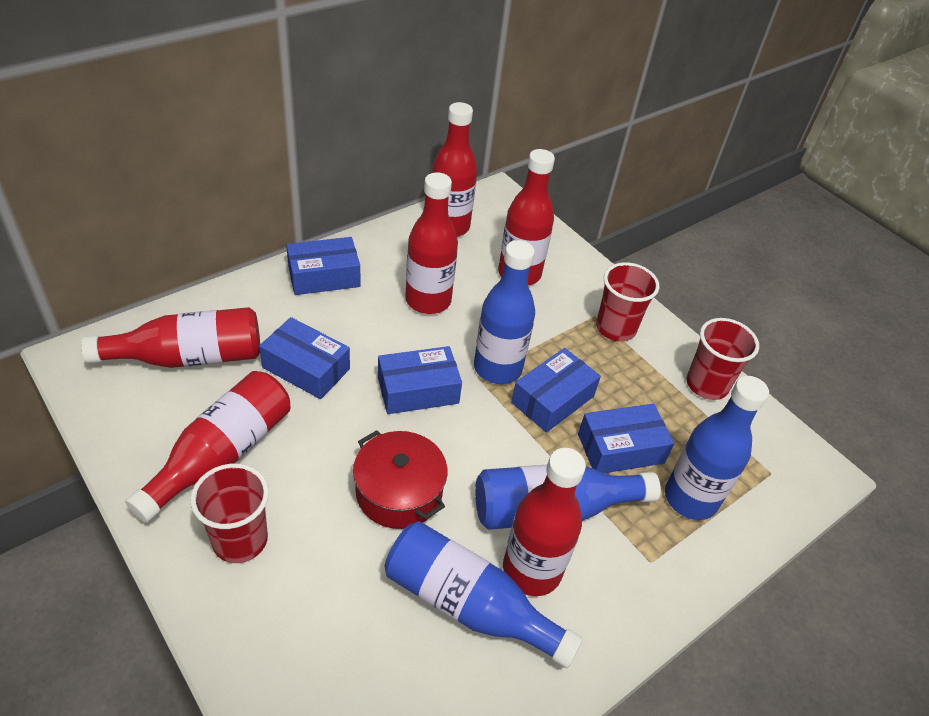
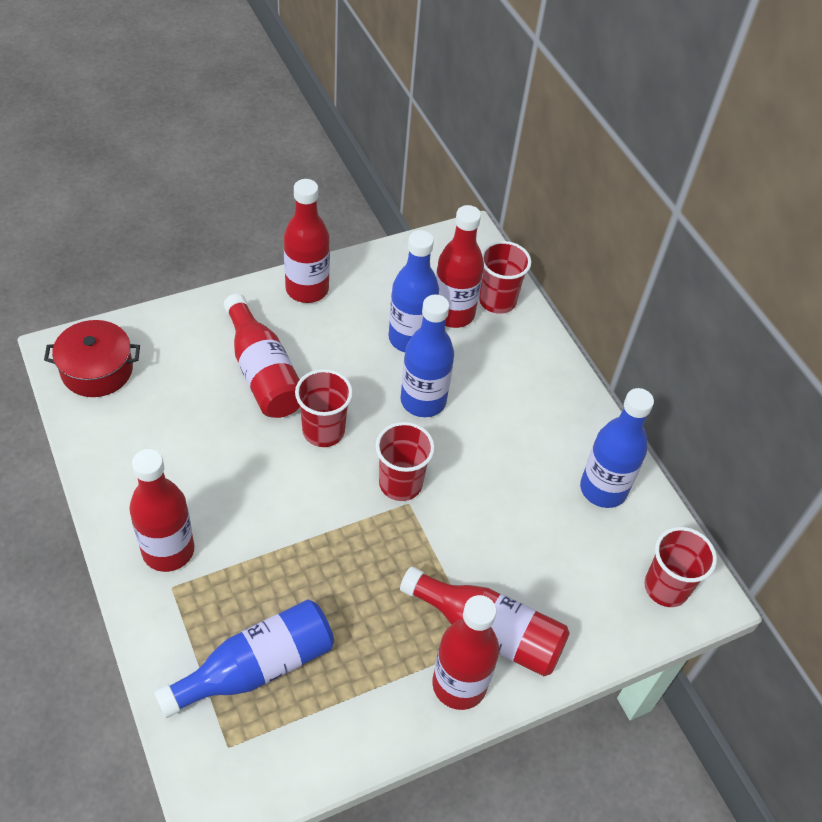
blue box: [259,317,350,399] [286,237,360,295] [378,346,462,414] [511,348,601,433] [578,404,674,473] = 5 -> none = 0
red cup: [190,464,269,563] [596,262,659,341] [686,318,759,400] = 3 -> [295,369,353,447] [376,422,435,501] [479,241,531,314] [644,527,717,607] = 4

